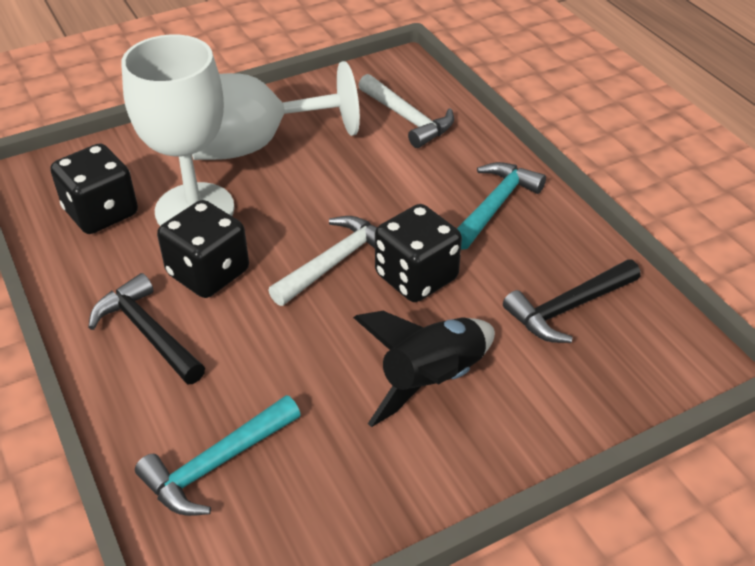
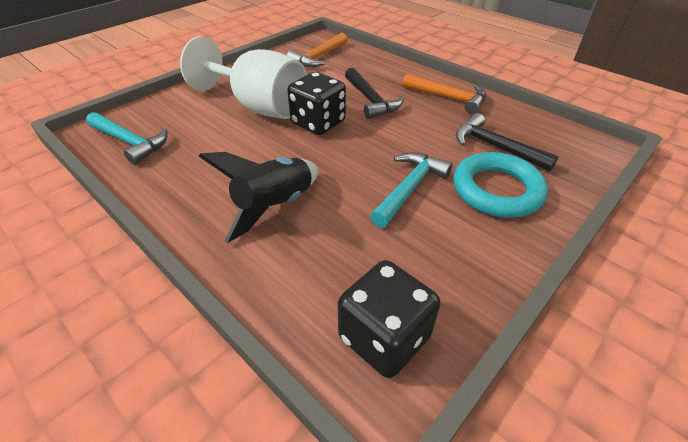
black dice: [51,143,138,234] [157,200,249,298] [375,204,462,302] = 3 -> [287,72,346,135] [338,260,441,378] = 2
orange hammer: none = 0 -> [287,33,348,67] [403,74,486,114] = 2
turquoise ring: none = 0 -> [453,152,548,218] = 1
white goblet: [121,34,235,226] [192,61,360,160] = 2 -> [180,36,307,119] = 1
white hammer: [268,216,377,306] [358,74,454,148] = 2 -> none = 0

